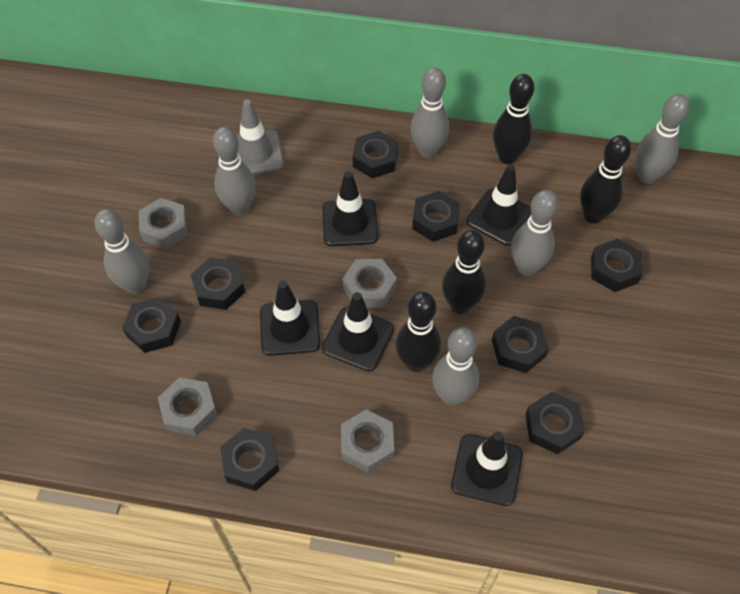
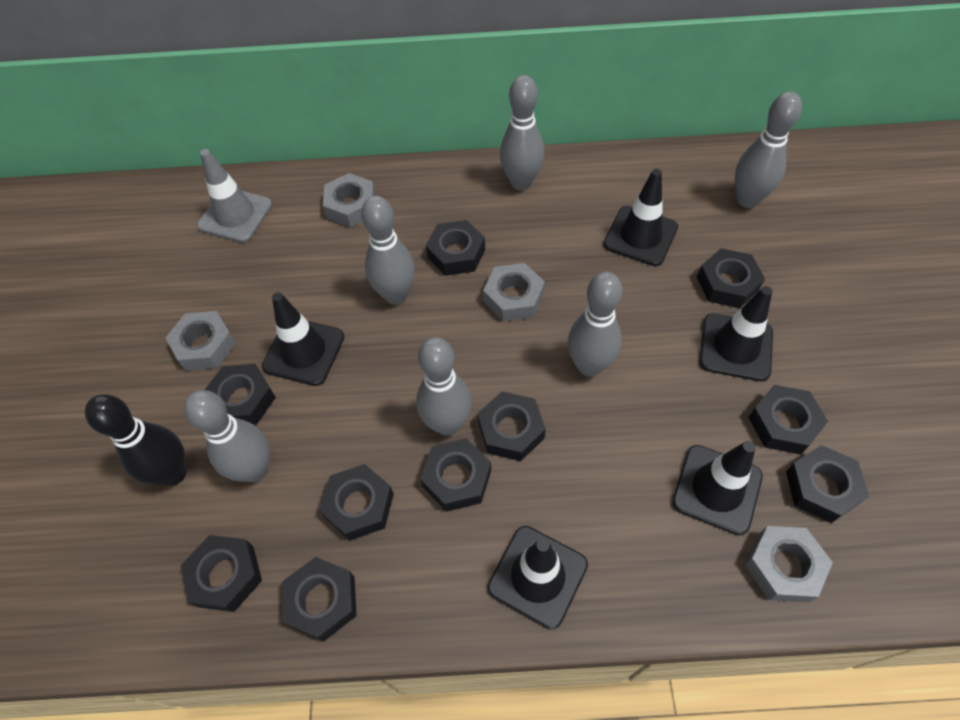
black bowling pin: [395,292,441,372] [442,230,486,314] [493,74,534,164] [580,135,631,224] = 4 -> [85,394,187,486] = 1
black nut: [122,297,181,353] [191,258,245,310] [220,428,279,491] [353,131,398,178] [412,191,460,242] [492,316,549,373] [525,392,585,454] [591,239,643,292] = 8 -> [181,535,262,612] [205,364,276,425] [282,557,357,642] [319,464,394,541] [420,438,491,512] [426,220,485,276] [478,391,546,461] [697,248,765,308] [748,385,828,455] [786,445,869,523] = 10

